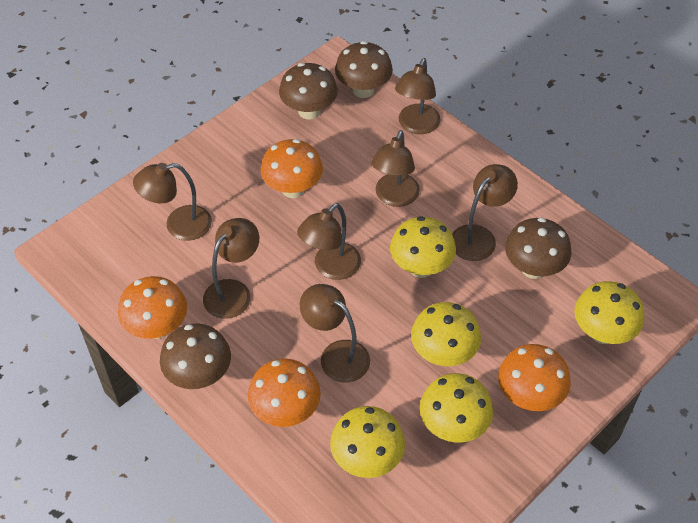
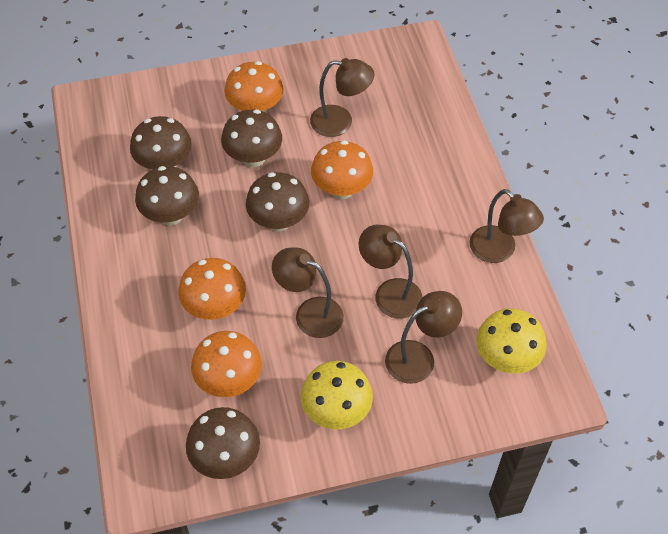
brown lamp: [133,163,212,241] [203,218,259,319] [297,203,361,280] [300,284,370,383] [371,130,420,207] [395,58,440,134] [452,164,518,261] = 7 -> [272,247,344,338] [310,58,374,137] [358,225,423,318] [385,291,462,384] [469,189,544,263] = 5
brown mushroom: [160,323,231,389] [279,63,338,119] [335,41,393,98] [505,218,571,279] = 4 -> [130,116,192,169] [135,166,199,225] [186,407,260,479] [221,109,282,167] [246,172,309,232] = 5
yellow mushroom: [330,406,405,478] [390,216,456,278] [411,302,481,366] [420,373,493,443] [574,281,644,344] = 5 -> [301,361,373,429] [476,308,546,374] = 2

